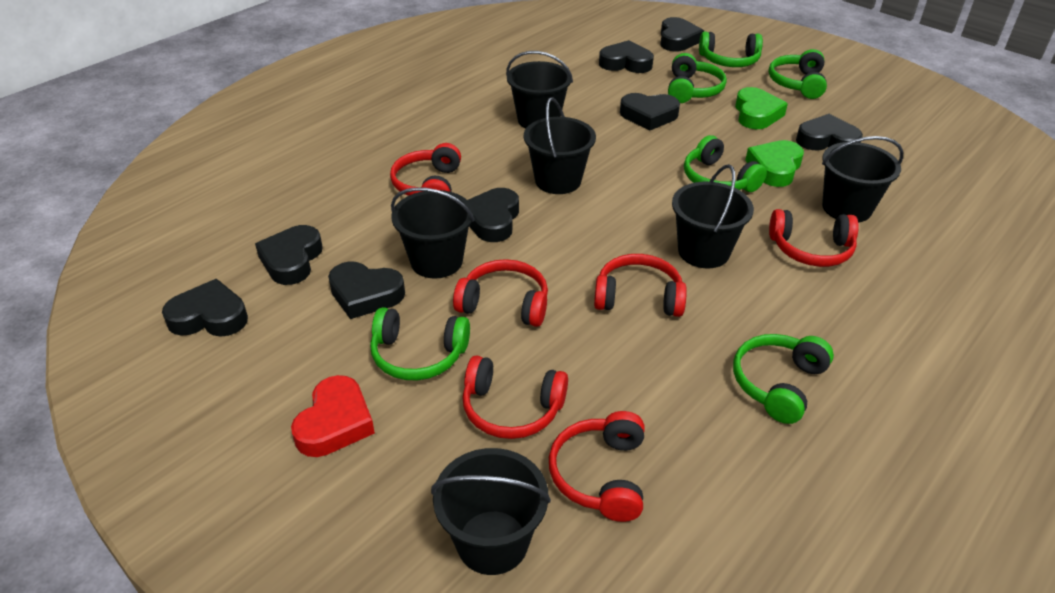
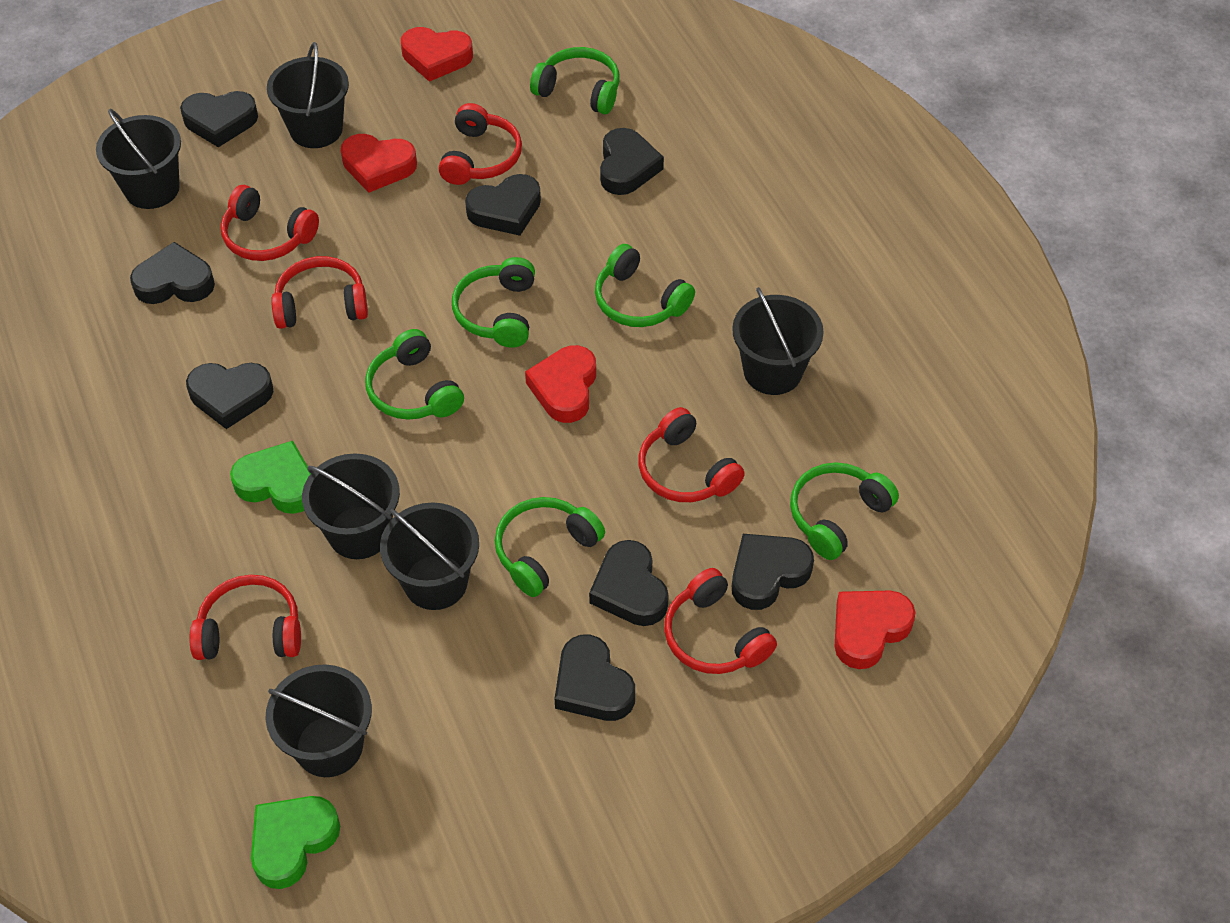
red heart: [291,375,375,457] = 1 -> [341,134,417,193] [401,27,473,82] [525,345,596,423] [835,591,915,669] = 4

